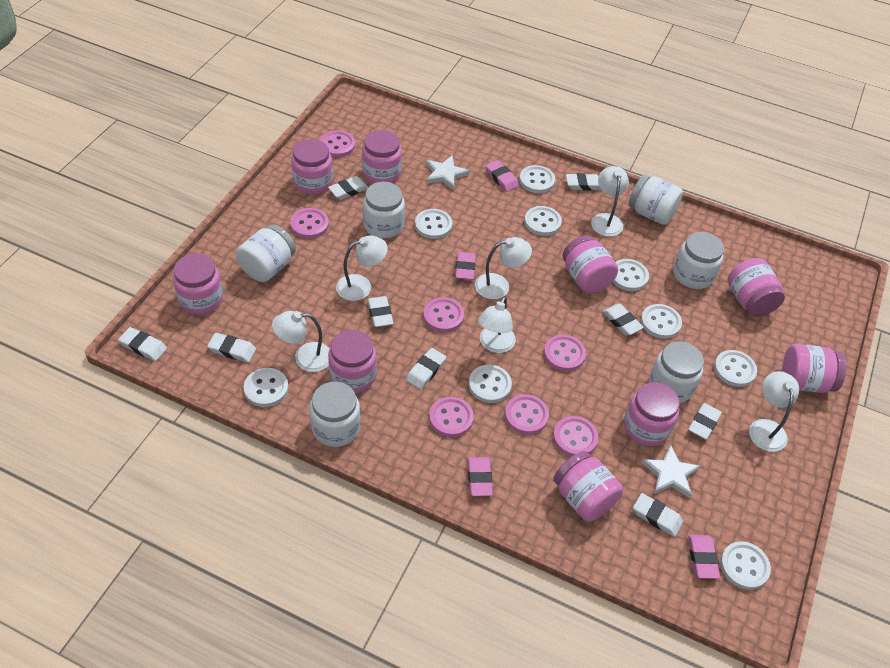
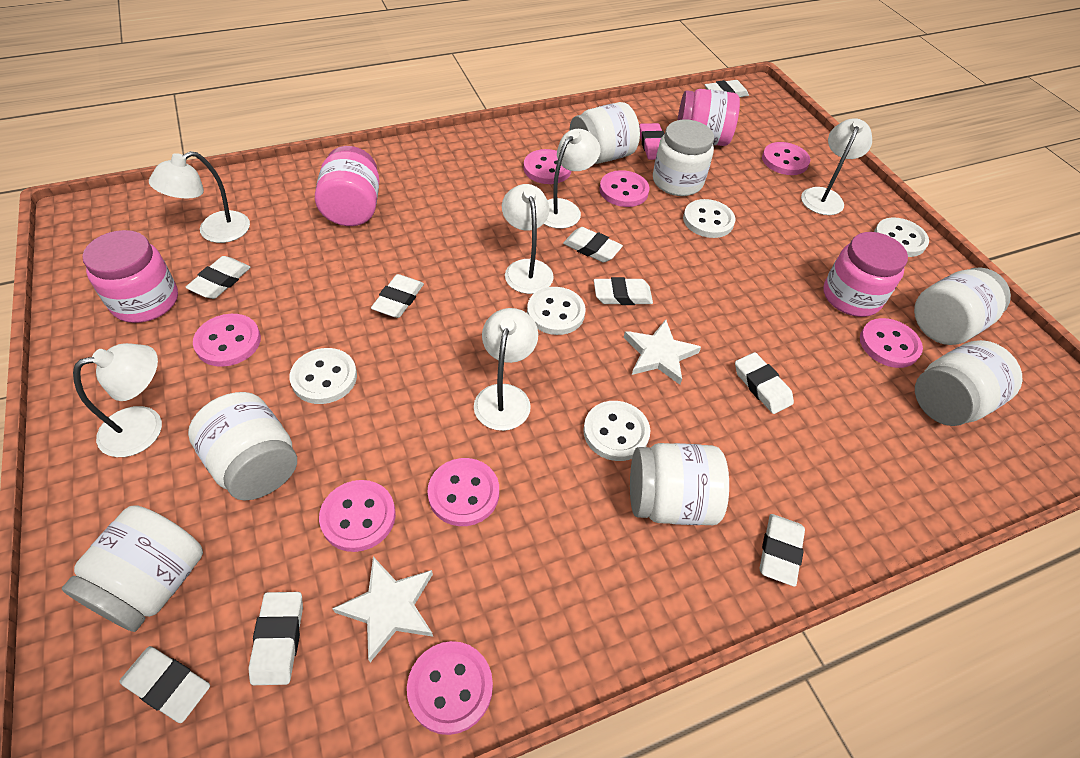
pink button: [290,208,329,239] [320,130,355,157] [423,297,464,332] [429,397,474,437] [505,394,549,434] [544,335,586,371] [553,416,598,456] = 7 -> [193,314,261,367] [319,480,396,552] [407,641,493,735] [427,458,499,526] [524,149,571,184] [599,170,649,207] [762,142,810,175] [860,318,923,368] = 8
pink eraser: [455,252,476,280] [468,457,493,496] [486,160,519,192] [688,535,720,579] = 4 -> [639,123,664,160] = 1
pink jar: [173,254,223,314] [291,139,333,194] [328,330,377,393] [362,130,402,183] [553,451,623,522] [563,235,618,293] [624,382,680,446] [728,258,785,317] [782,344,846,393] = 9 -> [83,230,178,323] [315,146,380,226] [678,89,740,146] [823,232,908,317] = 4
white button: [244,368,288,407] [415,209,453,239] [469,365,512,403] [519,165,555,193] [524,206,562,236] [613,259,649,291] [641,304,682,339] [714,350,757,387] [720,541,771,590] = 9 -> [290,348,357,404] [527,287,586,335] [583,401,650,461] [683,199,735,238] [874,217,929,257] = 5
white jar: [236,224,296,282] [310,382,361,447] [363,182,405,239] [629,174,683,225] [649,341,704,403] [674,232,724,289] = 6 -> [62,505,203,632] [188,392,297,501] [569,102,640,164] [630,443,729,525] [653,119,714,196] [914,267,1011,345] [915,340,1023,426] = 7

